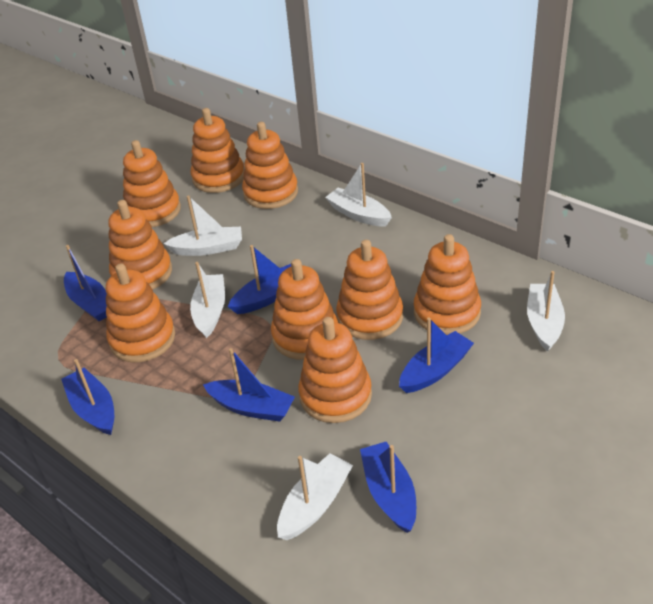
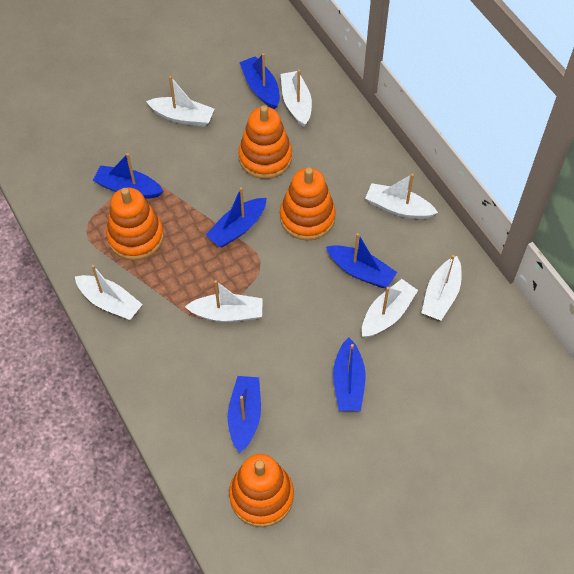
orange stacking toy: [106,263,175,362] [108,200,172,290] [123,140,181,227] [191,108,244,193] [242,122,298,209] [271,259,338,360] [298,317,372,423] [336,240,403,340] [414,234,481,335] = 9 -> [106,187,164,260] [229,454,294,527] [238,105,292,179] [280,167,336,241] = 4
white boat: [163,195,242,256] [190,262,225,338] [277,453,353,540] [325,163,392,226] [527,271,565,352] = 5 -> [75,265,143,320] [146,76,214,126] [185,280,263,322] [281,69,312,127] [362,279,418,338] [365,173,438,219] [421,255,462,320] = 7

